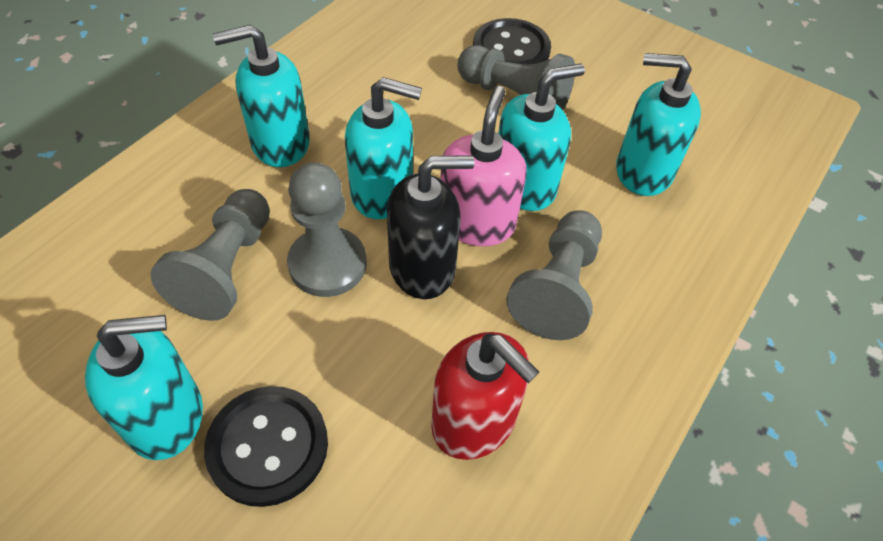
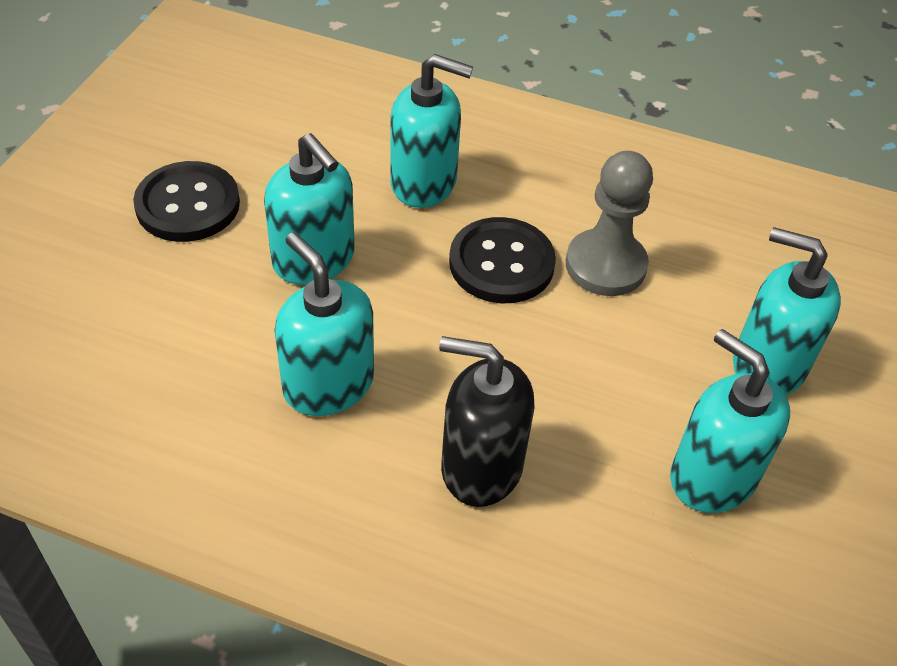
grey pawn: [151,189,270,321] [287,162,367,297] [458,45,575,110] [506,211,602,340] = 4 -> [566,151,653,296] = 1
pink soap dispenser: [440,86,527,246] = 1 -> none = 0
red soap dispenser: [431,332,539,460] = 1 -> none = 0

